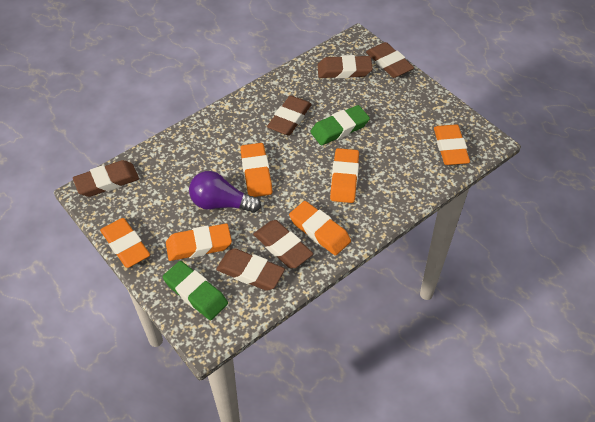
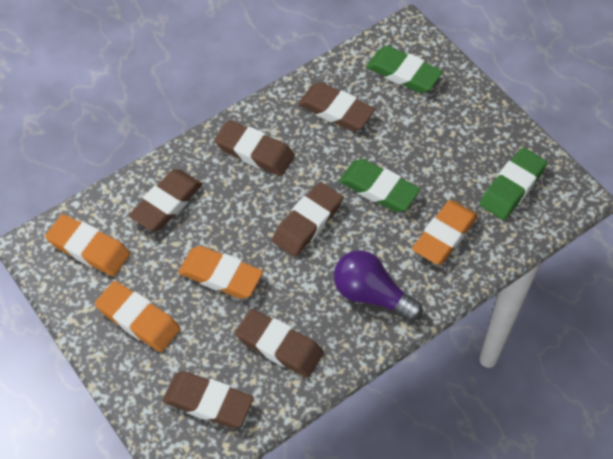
green eraser: [162,261,228,320] [310,105,370,145] = 2 -> [339,159,420,212] [366,46,443,93] [480,148,547,220] = 3
orange eraser: [100,218,150,268] [166,223,232,261] [240,143,273,197] [289,201,351,256] [330,148,359,203] [434,124,470,165] = 6 -> [45,214,130,276] [95,281,180,352] [178,246,263,299] [412,200,478,265] = 4

